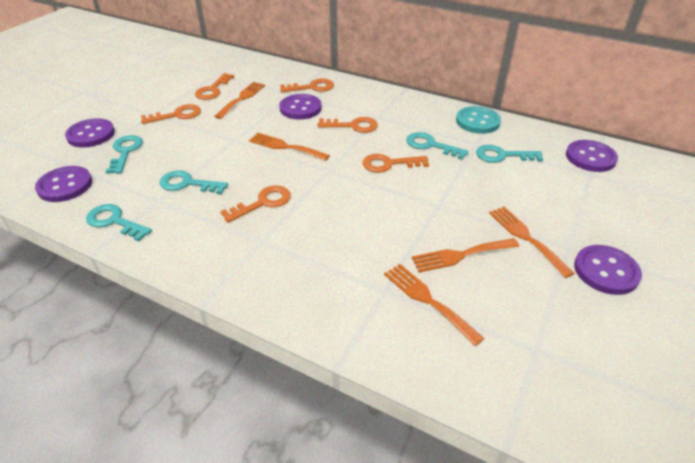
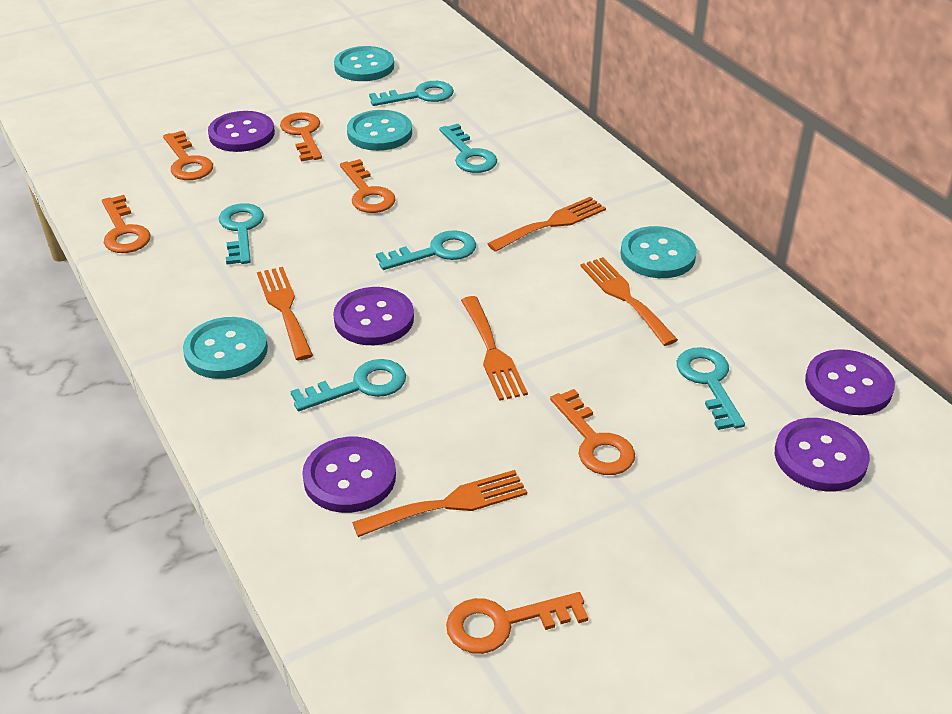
turquoise button: [456,106,501,134] = 1 -> [183,317,268,379] [334,46,394,81] [347,110,412,151] [620,226,697,278] = 4
turquoise key: [86,204,152,241] [106,135,143,174] [159,170,228,194] [406,132,469,160] [476,145,543,163] = 5 -> [219,203,264,264] [290,359,406,411] [369,81,454,106] [376,230,476,270] [439,124,497,173] [677,347,745,430] = 6

